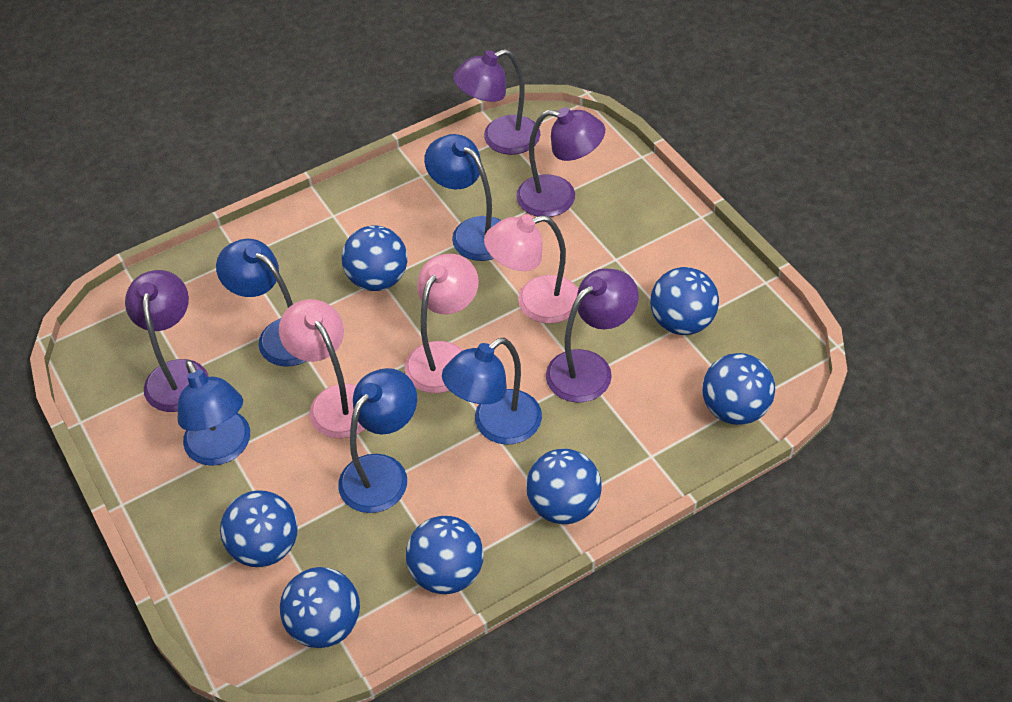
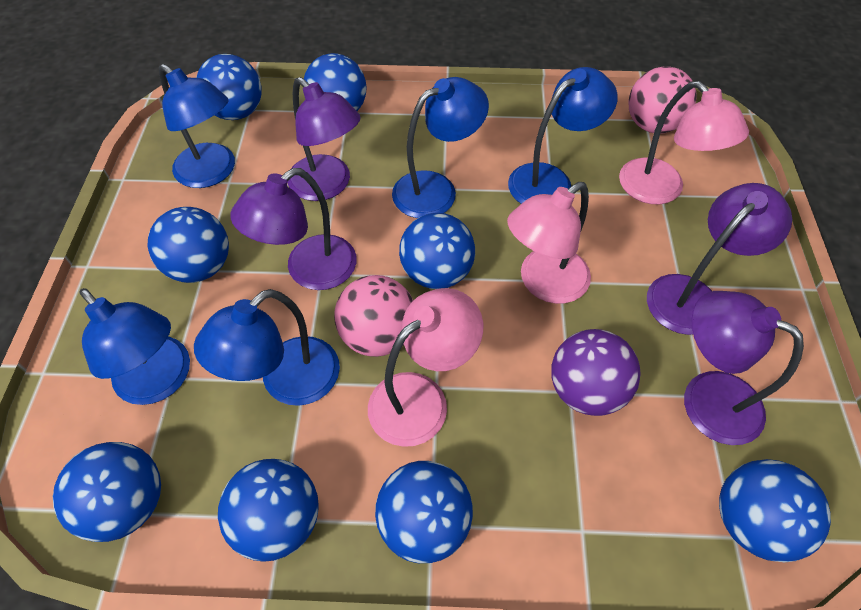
blue ball: [220,490,298,567] [280,567,360,648] [342,225,407,291] [406,516,483,594] [526,449,602,524] [650,267,719,335] [702,353,775,425] = 7 -> [53,442,161,542] [148,207,229,283] [196,54,262,120] [218,459,319,562] [304,53,367,111] [375,461,473,563] [399,213,475,289] [719,459,831,562] = 8
pink ball: none = 0 -> [334,275,413,357] [628,66,697,133] = 2
purple ball: none = 0 -> [551,329,641,416] = 1

